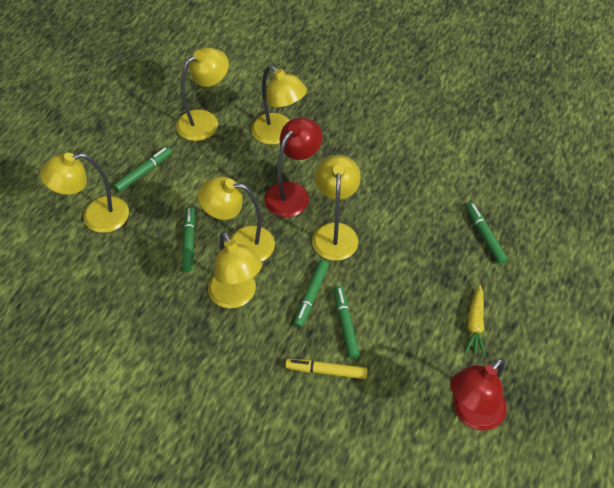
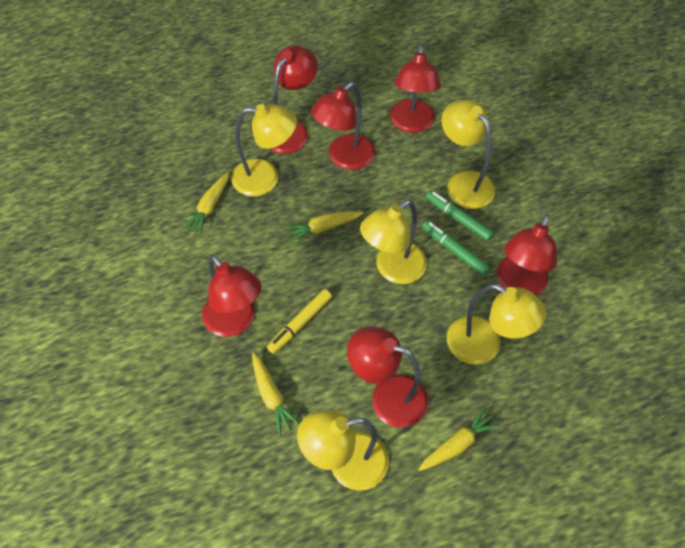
green marker: [113,147,172,193] [182,206,195,272] [294,260,329,328] [334,286,360,359] [466,202,508,264] = 5 -> [422,221,490,275] [426,191,494,241] = 2
red lamp: [265,118,322,217] [451,358,507,431] = 2 -> [202,255,262,337] [270,45,318,154] [311,82,375,170] [347,326,429,428] [390,45,441,133] [497,214,557,296] = 6
yellow carrot: [465,284,486,357] = 1 -> [183,172,229,235] [252,353,300,436] [284,211,364,243] [418,407,500,471] = 4
yellow lamp: [40,153,129,233] [176,47,229,141] [198,176,275,262] [208,231,262,309] [251,65,307,145] [312,155,361,261] = 6 -> [231,104,297,196] [297,410,389,491] [360,200,427,284] [442,100,495,209] [446,284,546,365] = 5

